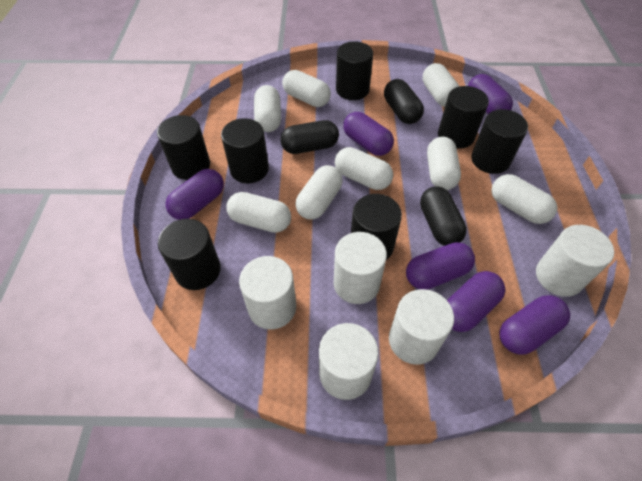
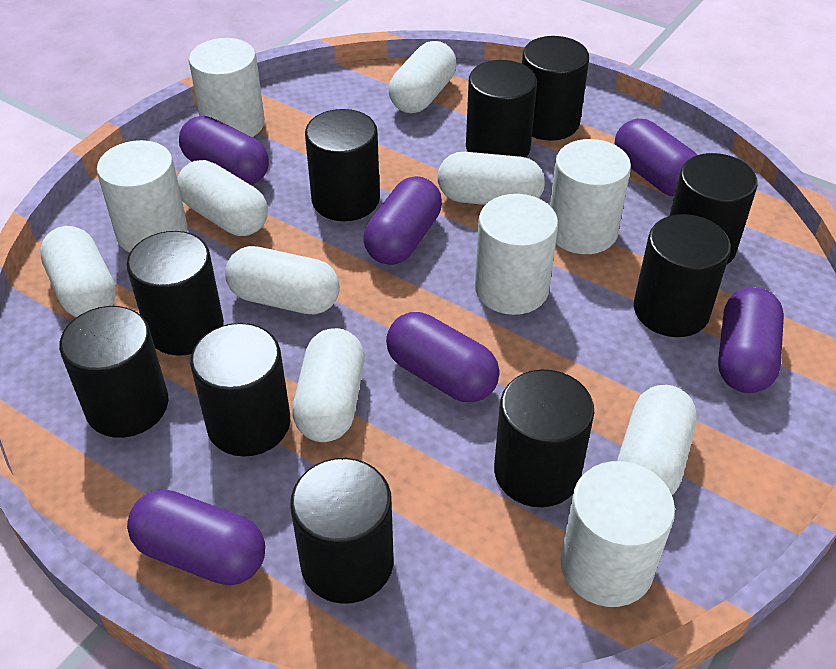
black capsule: [280,120,339,154] [384,79,424,124] [420,186,467,246] = 3 -> none = 0
black cylinder: [157,115,210,180] [158,219,221,290] [221,118,269,183] [336,41,373,100] [351,194,402,260] [438,86,489,149] [471,109,528,174] = 7 -> [59,306,168,438] [126,231,224,356] [190,323,290,457] [290,458,394,604] [305,109,380,221] [466,60,537,158] [494,370,594,507] [522,36,589,141] [634,214,731,337] [670,153,758,265] = 10
white capsule: [226,192,291,233] [254,85,281,132] [282,70,331,107] [295,165,343,219] [335,147,393,190] [422,63,459,107] [427,137,461,190] [491,174,557,224] = 8 -> [40,226,116,317] [177,160,268,236] [225,246,340,314] [292,328,365,442] [389,41,457,113] [438,152,545,205] [617,385,697,495] = 7

